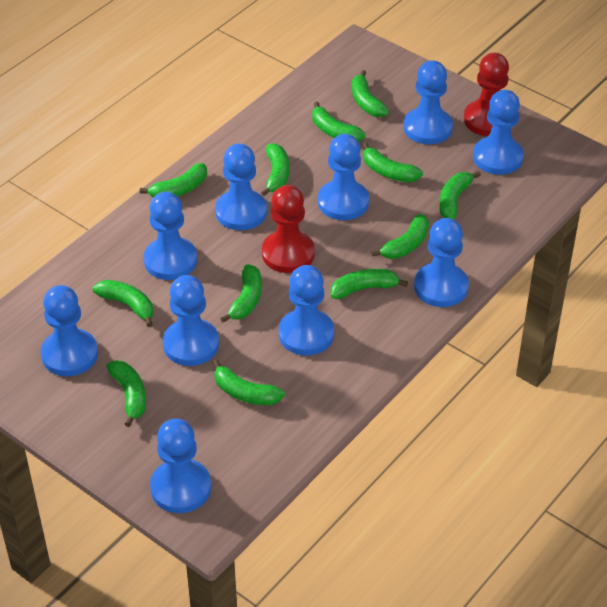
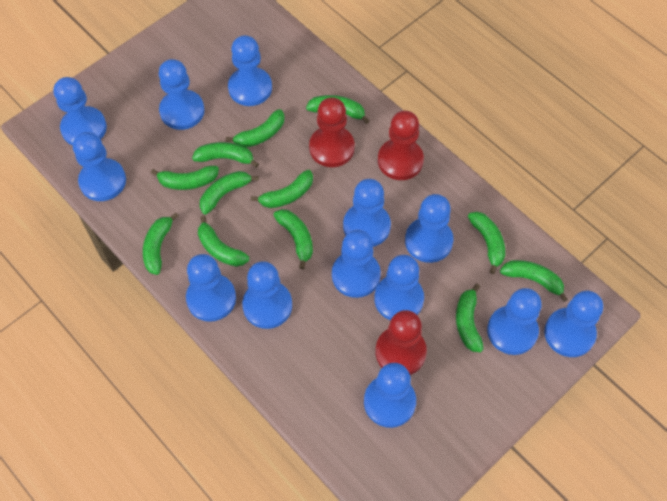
blue pawn: [41,285,98,376] [144,192,197,280] [150,419,211,513] [163,275,219,366] [215,144,267,230] [279,265,334,356] [318,134,369,220] [404,60,453,144] [414,218,469,307] [473,90,524,175] = 10 -> [54,77,107,146] [73,132,126,201] [159,59,205,130] [186,254,236,322] [228,35,272,106] [242,261,292,329] [332,230,381,298] [343,179,391,247] [364,363,416,428] [374,255,424,320] [405,194,453,263] [487,288,542,355] [544,291,603,357] = 13
red pawn: [262,185,315,273] [464,53,509,136] = 2 -> [309,97,355,167] [375,310,427,375] [378,111,424,180] = 3

